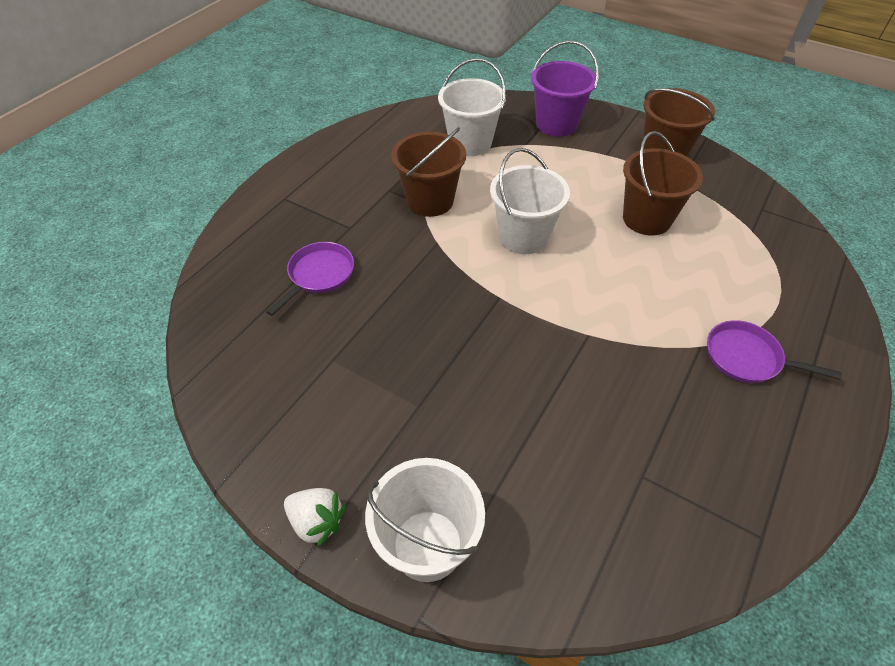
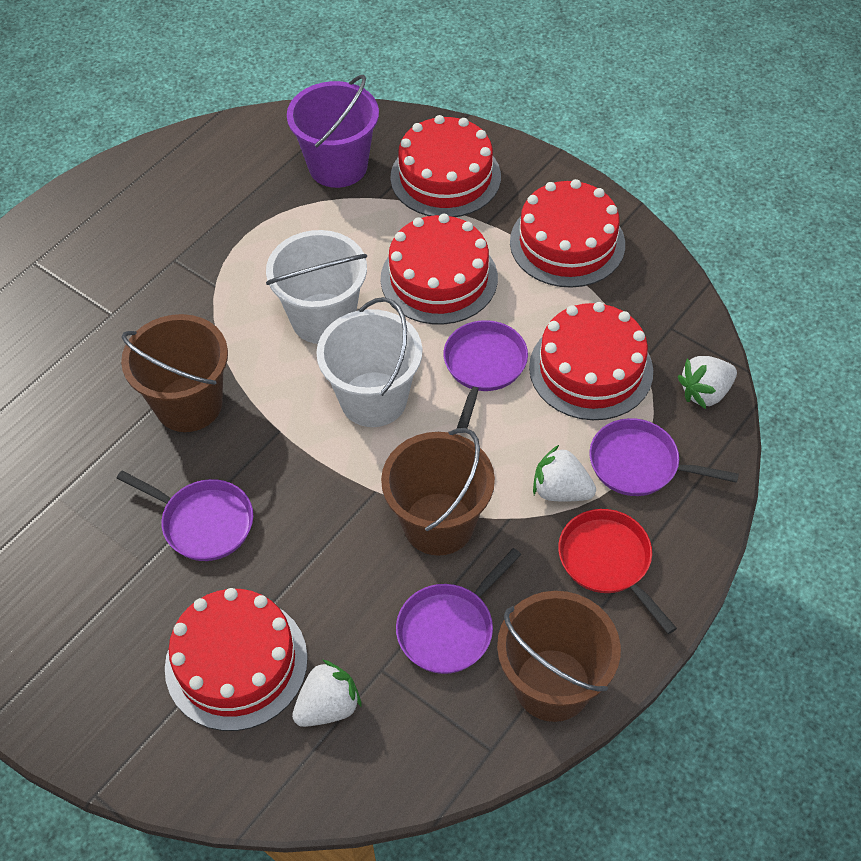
purple pan: [266,242,354,316] [707,320,842,383] = 2 -> [116,471,253,561] [396,548,521,674] [444,320,528,428] [589,418,739,496] = 4
red cake: none = 0 -> [165,588,308,731] [381,214,498,325] [390,115,501,217] [510,179,625,288] [529,302,653,420] = 5
red pan: none = 0 -> [558,509,677,634] = 1
white bucket: [365,458,485,582] [438,58,506,156] [490,148,570,254] = 3 -> [266,230,367,344] [316,297,422,427] = 2
white strawberry: [284,488,346,548] = 1 -> [292,659,362,727] [533,445,596,502] [678,356,737,409] = 3

